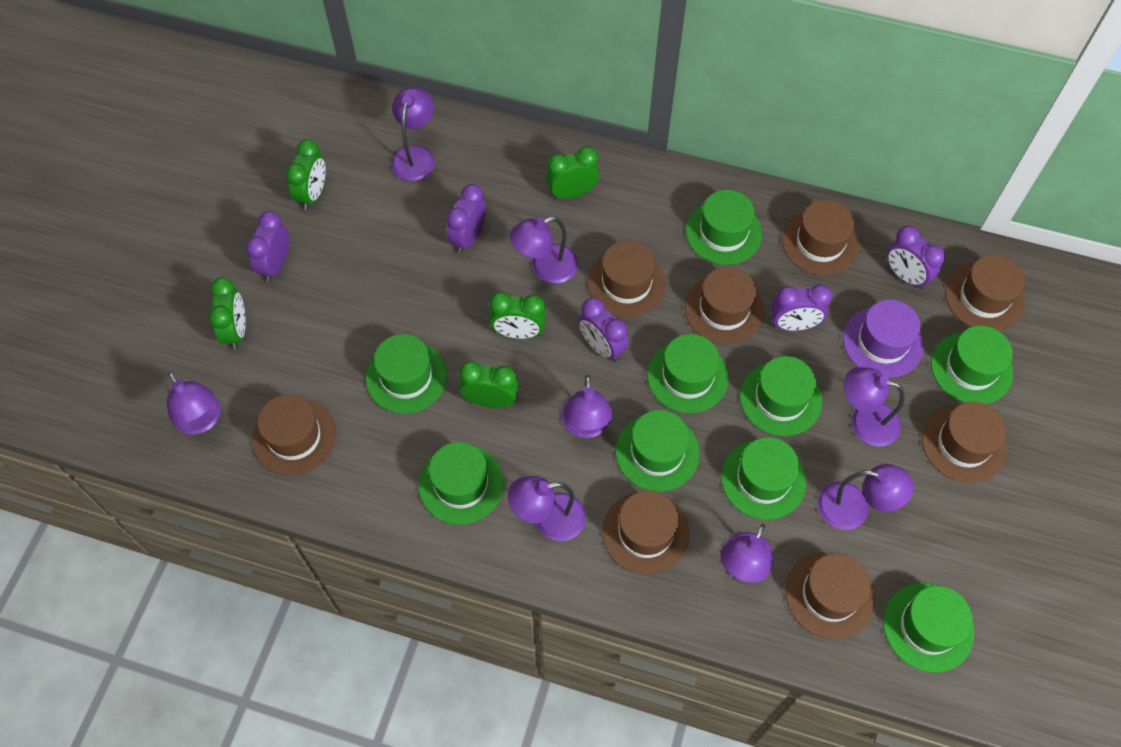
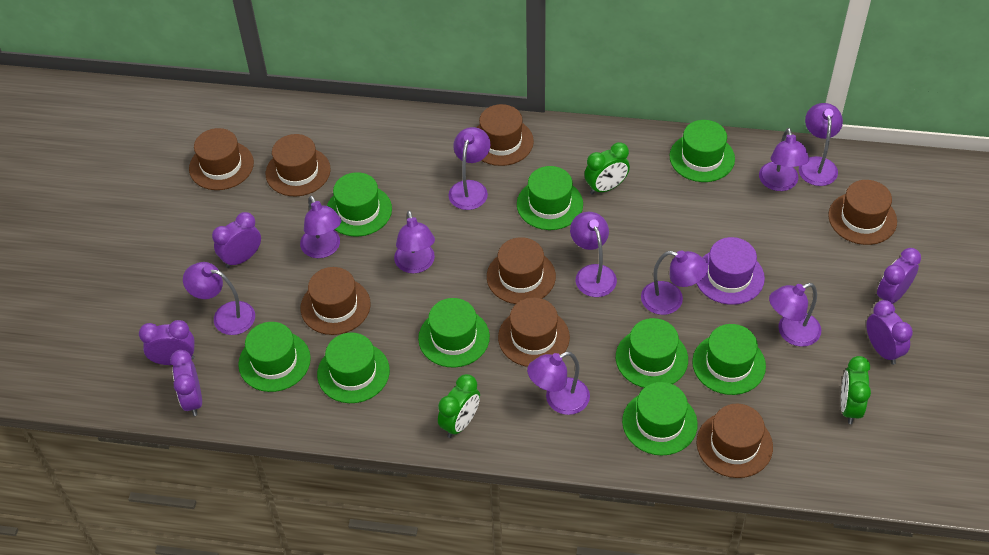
green clock: [209,277,246,349] [286,139,326,210] [459,361,518,408] [489,292,546,339] [546,146,599,199] = 5 -> [438,374,480,438] [584,142,630,195] [841,356,871,424] = 3
purple lamp: [167,372,221,434] [391,87,435,181] [508,476,586,541] [510,216,578,284] [562,375,613,438] [721,524,774,583] [818,464,914,530] [844,367,905,447] = 8 -> [183,262,255,335] [300,196,342,258] [394,210,435,274] [449,127,491,210] [527,352,590,415] [570,212,617,297] [641,250,708,315] [759,128,809,191] [769,283,821,347] [799,103,843,186] = 10

